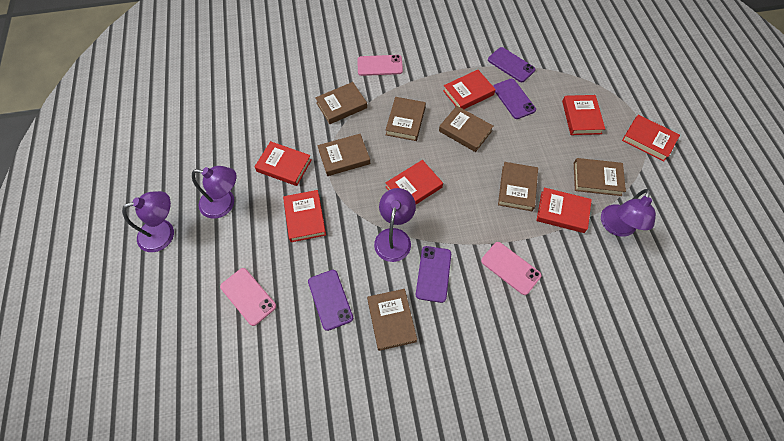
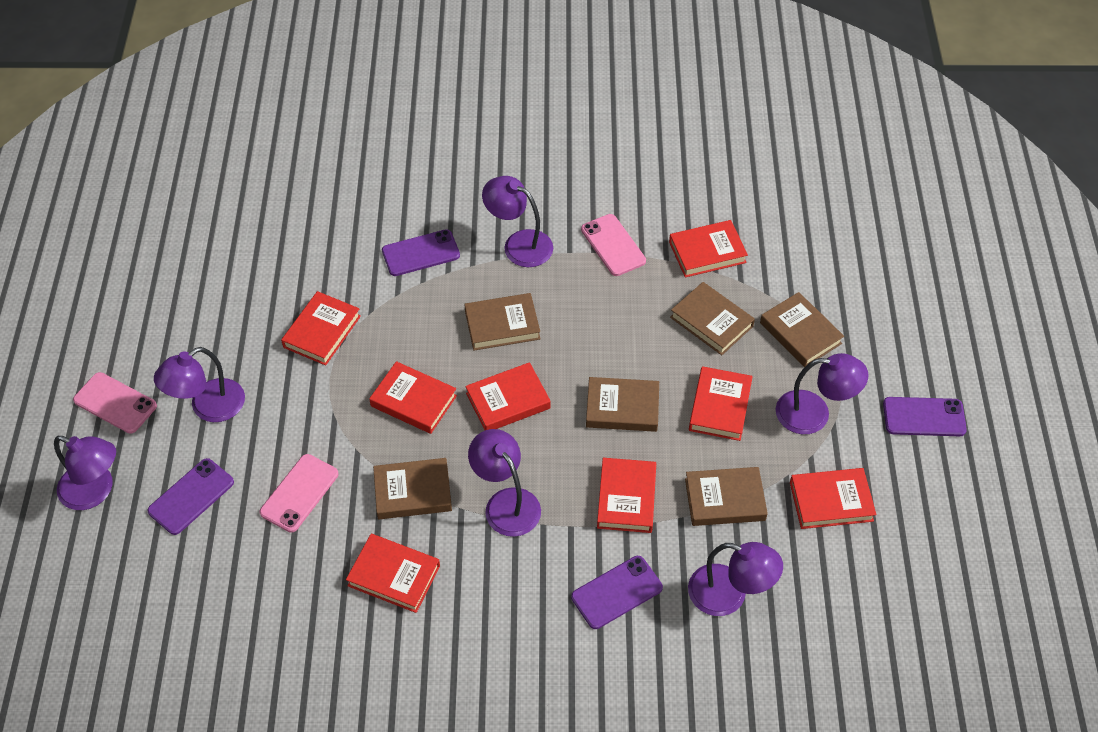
brown book: [315,82,367,124] [317,134,370,176] [367,289,417,351] [385,97,426,141] [439,106,494,152] [498,162,538,211] [574,158,626,196] = 7 -> [373,458,452,519] [464,293,540,350] [586,377,659,432] [670,282,755,355] [685,467,768,526] [760,292,844,367] = 6
purple lamp: [122,191,174,252] [192,166,236,218] [374,188,416,262] [601,189,656,237] = 4 -> [54,436,116,510] [154,347,245,422] [468,429,541,537] [482,176,553,267] [688,542,783,616] [776,353,868,434] = 6
red book: [254,141,312,186] [283,190,326,242] [386,160,443,204] [443,70,496,109] [536,187,592,233] [562,95,605,135] [622,115,680,162] = 7 -> [281,291,361,366] [346,534,440,613] [369,361,457,434] [465,362,551,430] [597,458,656,533] [669,220,748,278] [689,366,753,441] [790,468,877,529] = 8

